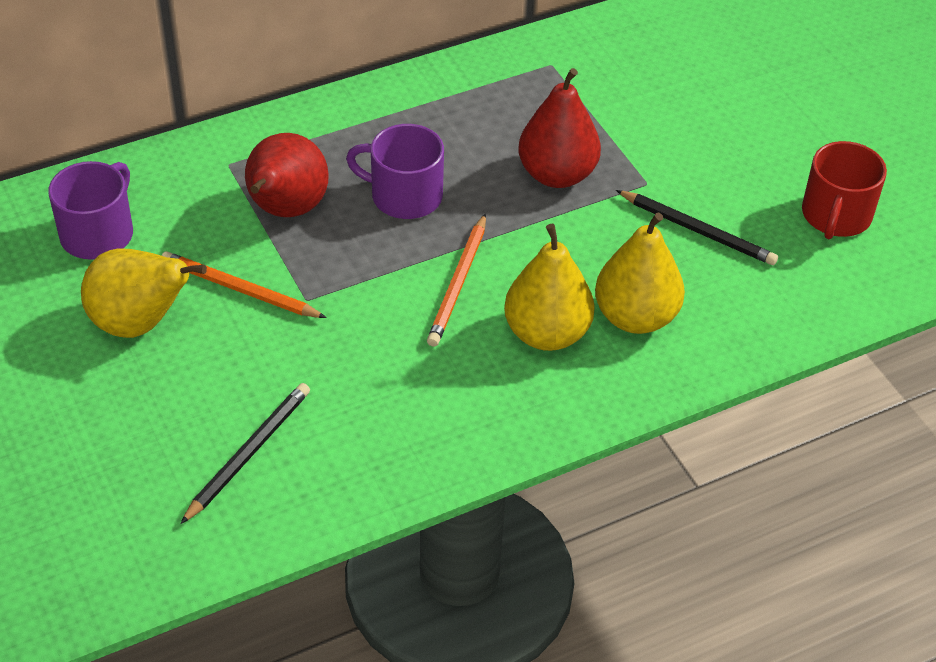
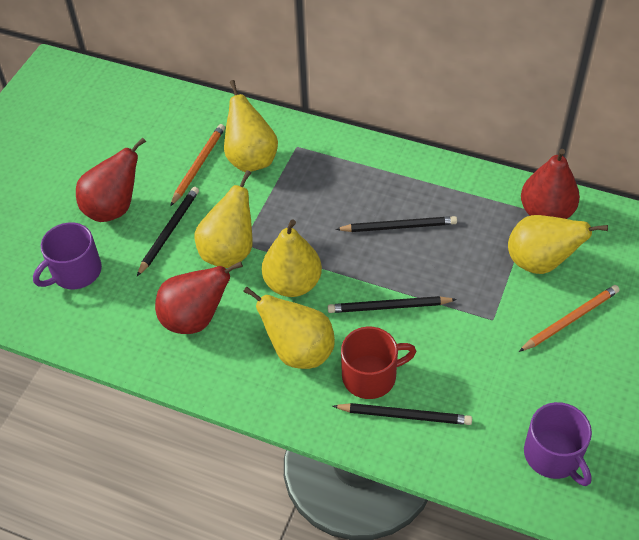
black pencil: [180,383,310,524] [616,190,778,265] = 2 -> [137,187,199,276] [328,296,457,313] [333,403,472,425] [336,216,457,232] = 4
red pear: [245,133,329,217] [519,68,601,188] = 2 -> [76,137,146,222] [155,261,243,334] [521,149,580,219] = 3
yellow pear: [81,248,207,338] [504,224,595,351] [595,212,685,334] = 3 -> [195,170,253,268] [224,80,278,172] [243,287,335,369] [262,219,322,297] [508,215,608,274] = 5

